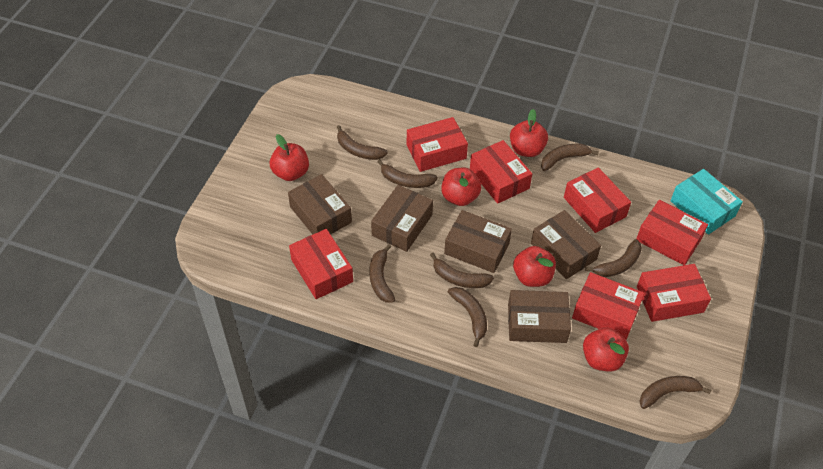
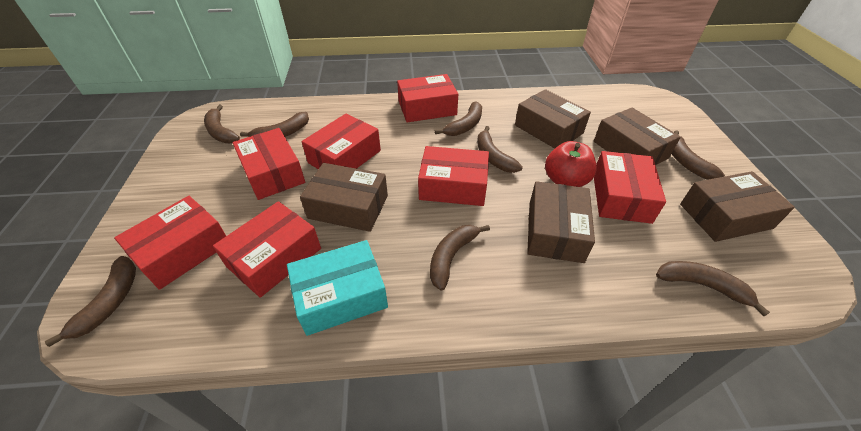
red apple: [270,134,309,181] [441,168,481,206] [510,109,548,157] [513,246,556,287] [583,328,629,372] = 5 -> [545,141,597,187] = 1

